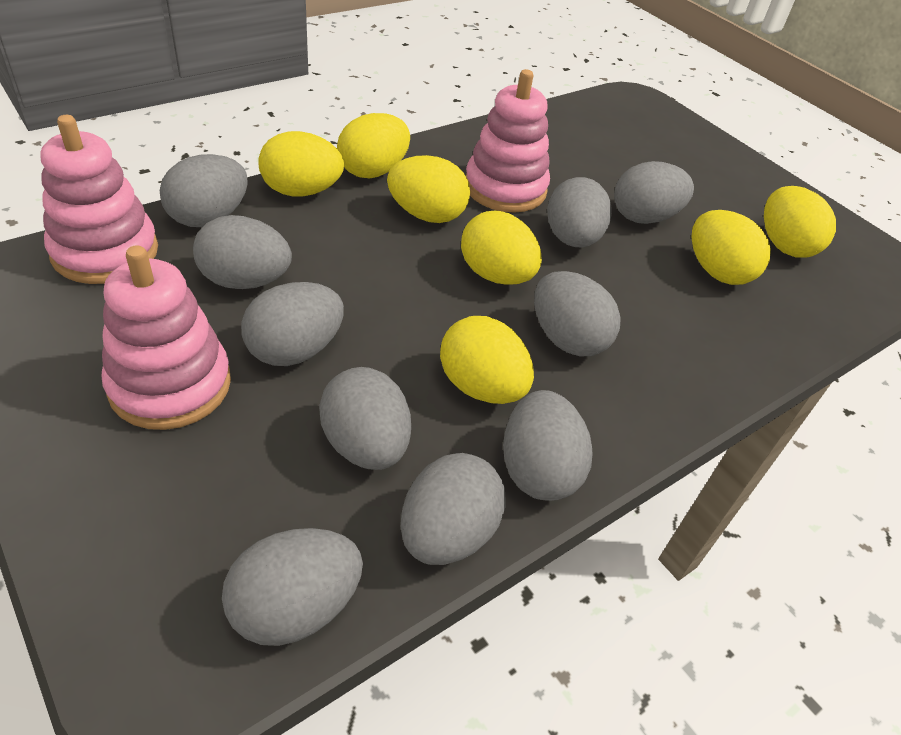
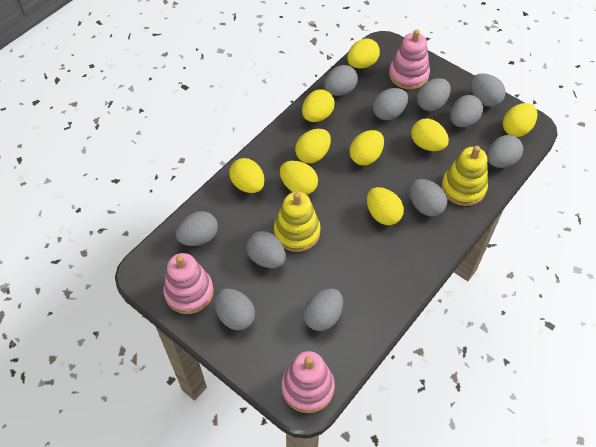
grey egg: [160,154,248,227] [193,215,292,289] [222,528,363,646] [241,282,344,366] [319,367,411,470] [401,453,506,565] [503,390,593,501] [534,271,621,357] [547,177,612,247] [614,161,694,224] = 10 -> [176,211,218,246] [215,289,255,330] [246,231,286,268] [303,288,343,331] [324,65,358,96] [373,88,408,120] [410,179,447,216] [417,78,451,111] [450,95,483,127] [470,73,506,107] [487,135,523,168] = 11
yellow egg: [258,131,344,196] [337,113,410,178] [387,155,470,223] [440,316,534,404] [461,210,542,285] [692,210,771,285] [764,186,836,257] = 7 -> [229,158,265,193] [280,161,318,195] [295,129,331,164] [302,89,335,122] [347,38,380,69] [349,130,384,166] [367,187,404,225] [411,119,449,151] [503,103,537,137] = 9
yellow stacking toy: none = 0 -> [274,192,321,252] [441,146,488,206] = 2

